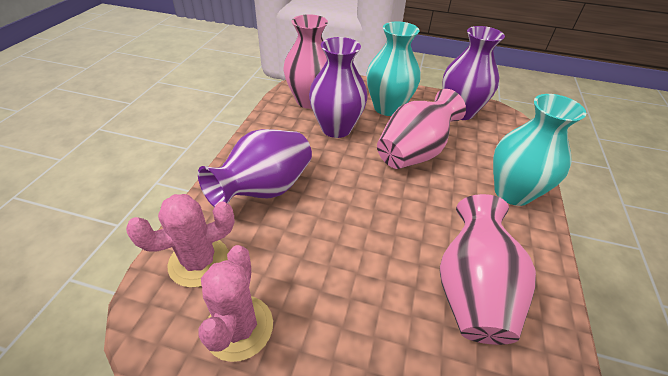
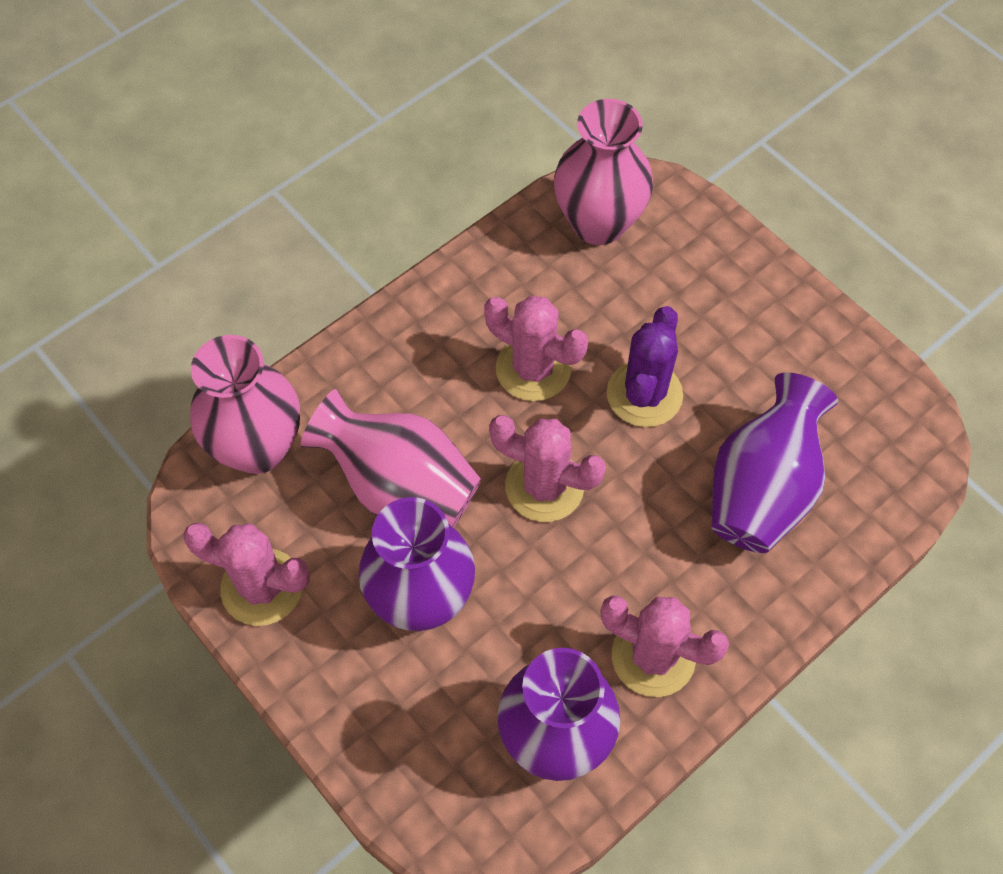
pink cactus: [126,194,235,287] [198,245,273,362] = 2 -> [183,523,310,626] [484,296,588,401] [489,415,606,522] [601,596,729,697] = 4
purple cactus: none = 0 -> [607,306,683,427] = 1
turquoise vase: [366,21,420,116] [493,94,586,206] = 2 -> none = 0

